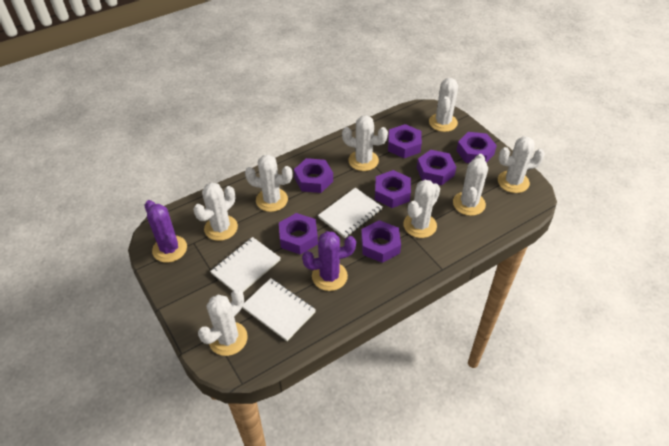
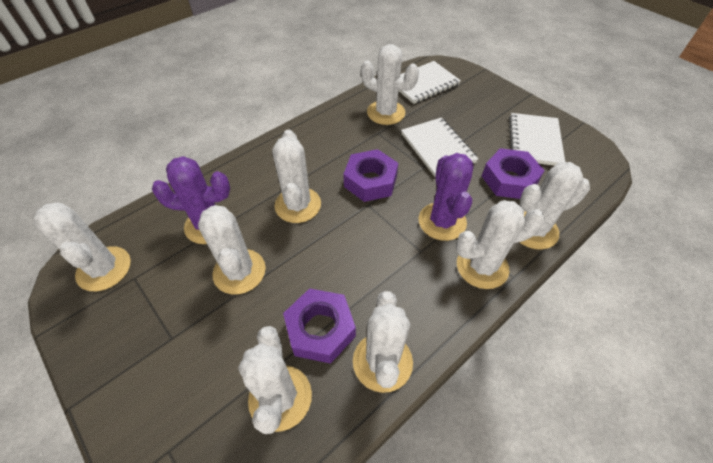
purple nut: [279,213,318,255] [294,158,333,193] [361,220,401,263] [375,170,411,208] [388,124,422,158] [417,150,456,185] [456,132,497,163] = 7 -> [283,288,356,364] [344,149,398,202] [482,148,545,199] = 3

